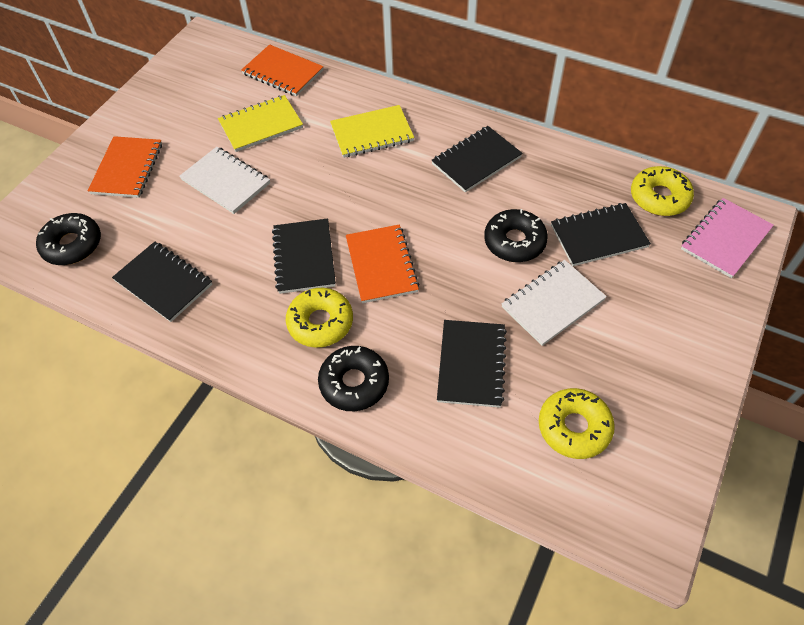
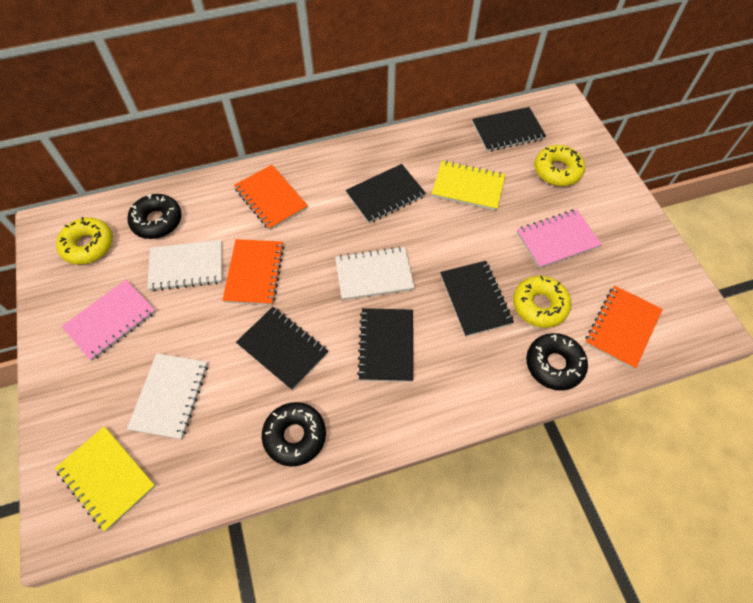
pink notebook: [681,198,774,278] = 1 -> [62,280,156,361] [517,209,602,269] = 2
white notebook: [179,147,270,214] [502,260,607,346] = 2 -> [127,353,208,440] [147,240,222,291] [335,246,415,300] = 3

